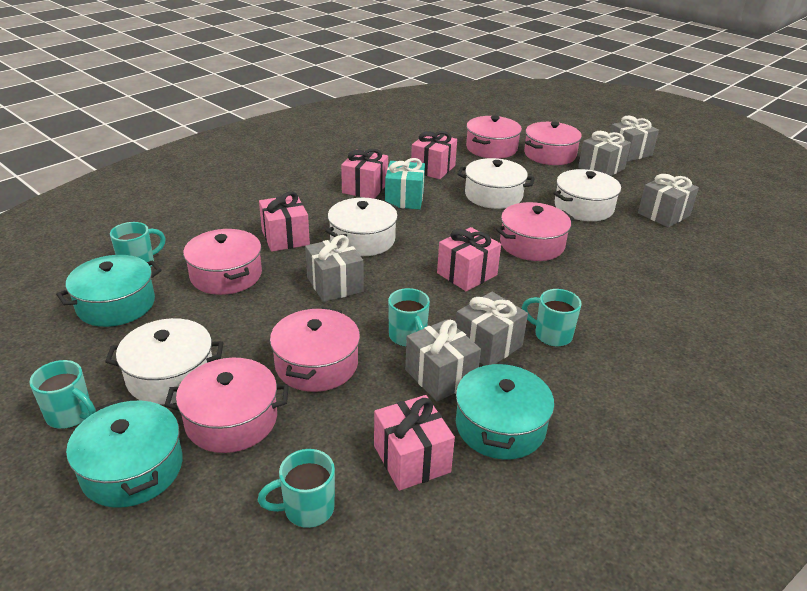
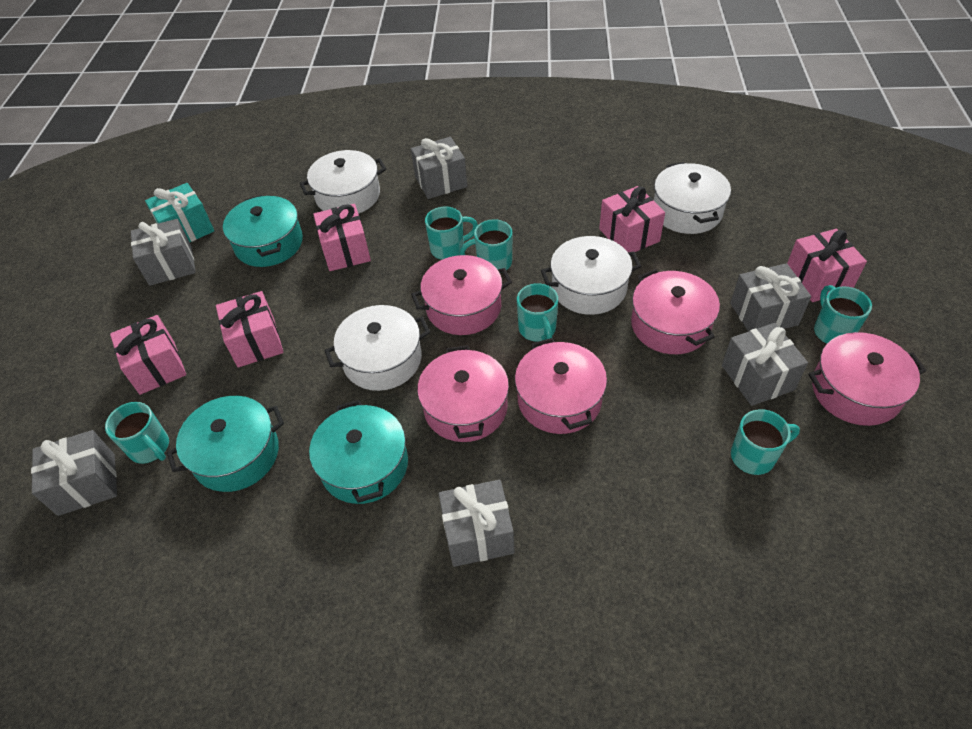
pink pot: [164,358,289,453] [183,229,262,295] [270,307,360,392] [466,116,522,159] [496,202,574,261] [524,122,582,165] = 6 -> [411,255,512,335] [417,345,509,442] [515,338,607,434] [631,269,720,354] [808,332,926,426] = 5
turquoise mug: [29,360,96,429] [110,222,166,267] [258,449,335,528] [388,288,430,347] [522,289,582,347] = 5 -> [105,402,169,464] [425,207,478,260] [459,219,512,273] [517,283,558,341] [731,409,800,475] [814,285,872,344] = 6

